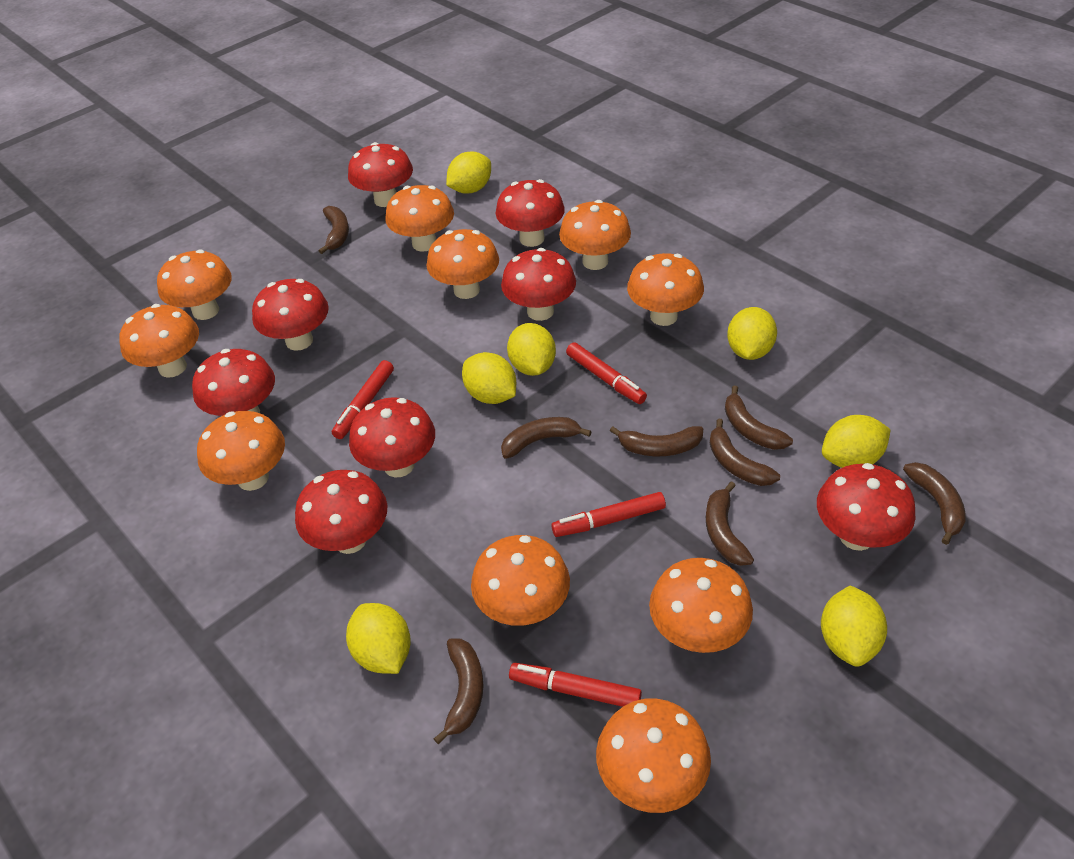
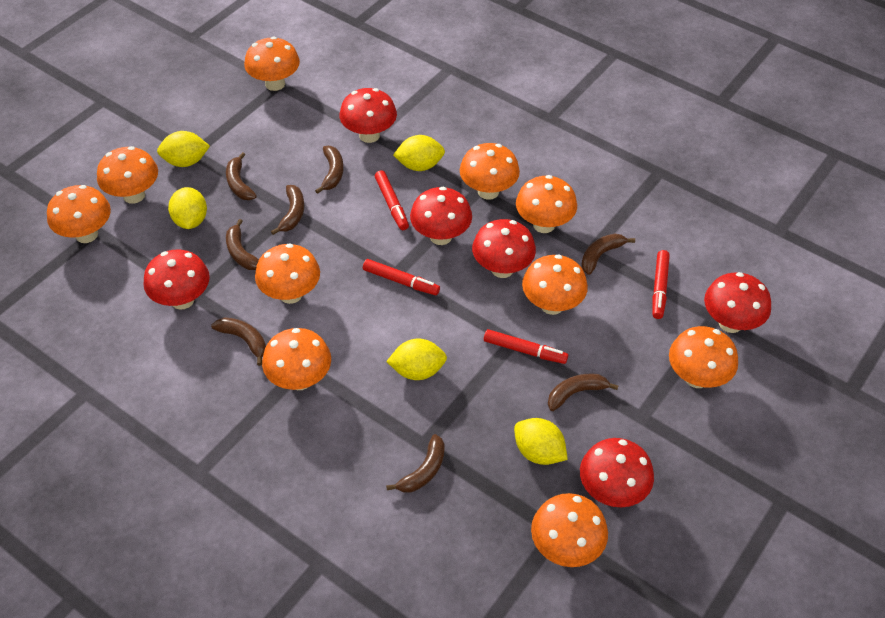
red mushroom: [192,349,275,416] [252,279,329,351] [295,470,387,554] [348,142,413,207] [349,397,435,477] [496,179,565,247] [501,248,576,321] [817,463,916,551] = 8 -> [143,250,210,310] [339,88,397,143] [410,187,472,245] [472,219,536,278] [580,438,654,507] [704,272,771,333] = 6
yellow lemon: [346,603,411,674] [446,152,491,193] [462,352,516,404] [507,323,556,376] [727,307,777,360] [821,586,887,667] [822,415,891,468] = 7 -> [157,131,210,167] [168,187,207,229] [386,339,447,380] [393,135,445,171] [514,418,568,465] = 5

